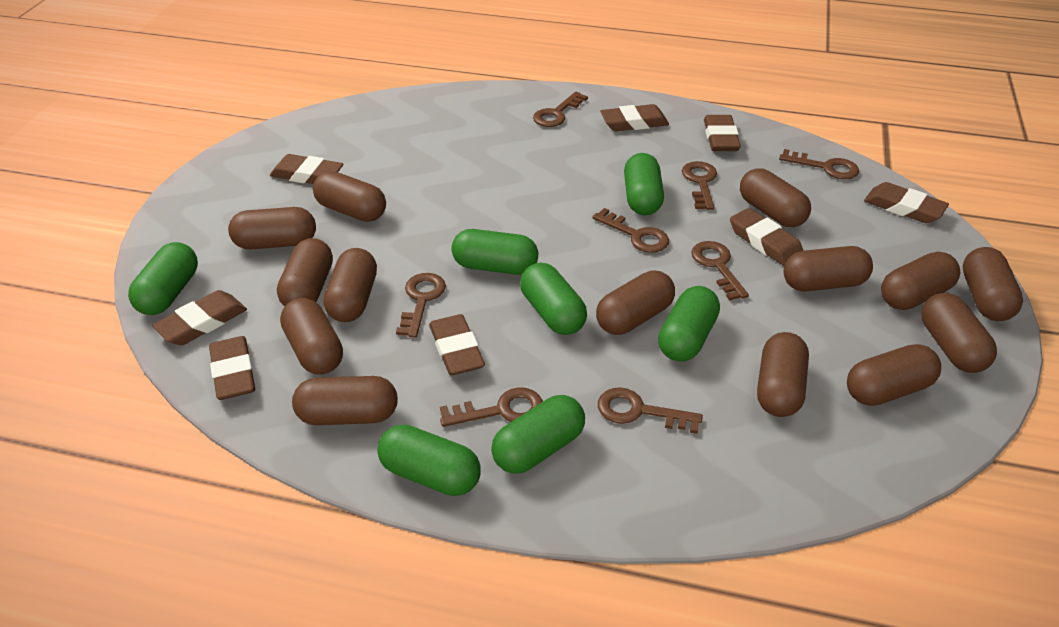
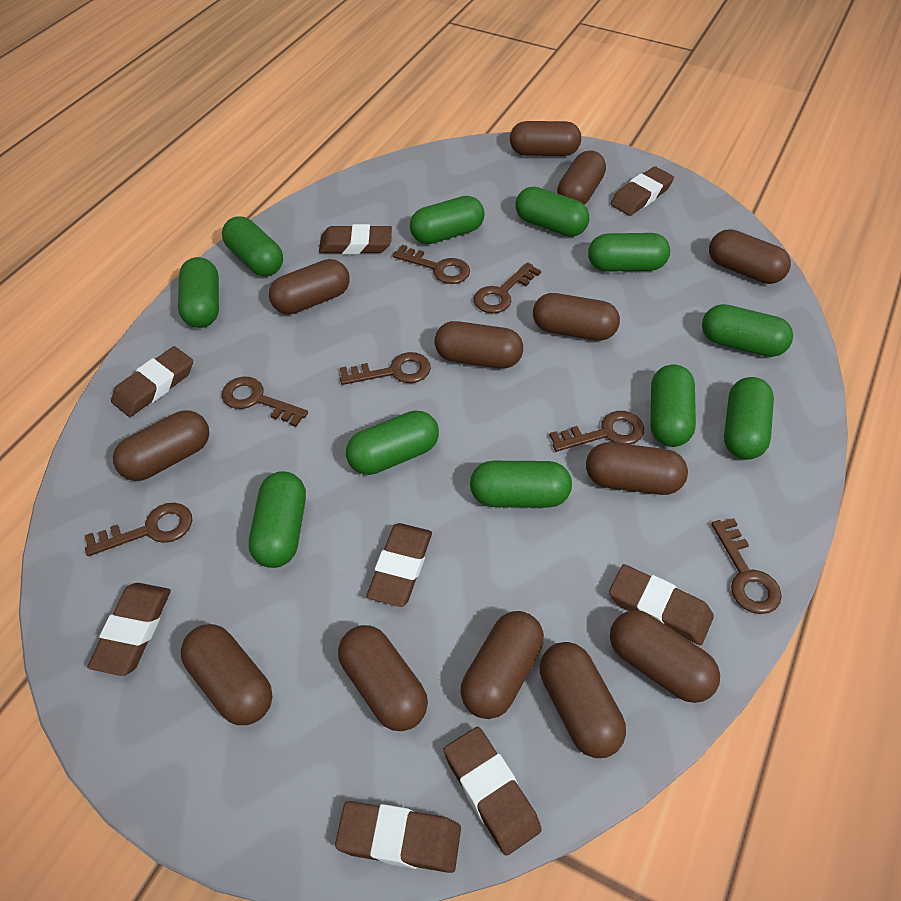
brown capsule: [228,207,316,249] [277,238,333,306] [280,298,343,375] [292,376,398,425] [313,171,386,222] [324,248,377,322] [596,270,675,335] [740,168,811,227] [757,332,809,417] [784,246,873,292] [847,344,941,406] [881,251,960,310] [921,293,997,373] [963,247,1023,321] = 14 -> [113,410,209,481] [181,624,272,725] [269,259,349,314] [338,625,428,731] [434,321,523,368] [460,611,544,719] [510,121,581,156] [533,293,620,341] [540,642,626,758] [557,150,606,205] [586,442,688,495] [610,610,720,703] [709,229,791,284] = 13
brown key: [396,273,446,338] [440,387,543,427] [533,92,588,127] [592,208,669,253] [598,387,703,434] [682,161,717,210] [691,241,749,300] [779,149,859,179] = 8 -> [85,503,192,556] [222,377,308,427] [340,352,431,385] [393,245,470,284] [474,262,541,314] [549,411,644,452] [711,518,782,614] = 7
green capsule: [128,242,198,315] [377,425,481,496] [452,229,538,275] [491,395,585,474] [520,263,587,335] [624,153,664,215] [658,286,720,362] = 7 -> [178,257,219,328] [222,217,283,276] [249,471,306,568] [346,410,439,475] [410,196,484,244] [470,461,572,508] [515,186,589,237] [588,233,670,272] [650,365,696,447] [702,304,793,357] [724,377,774,460] = 11

